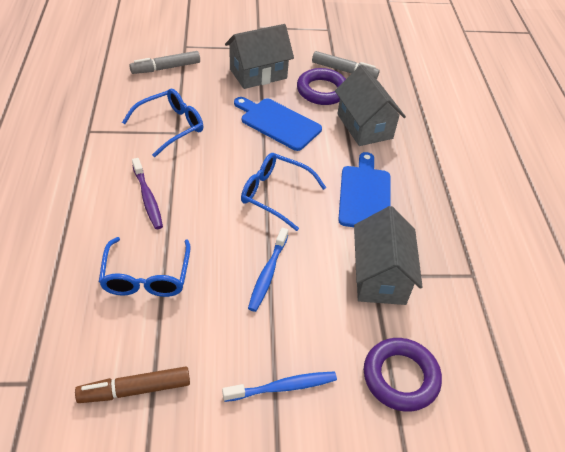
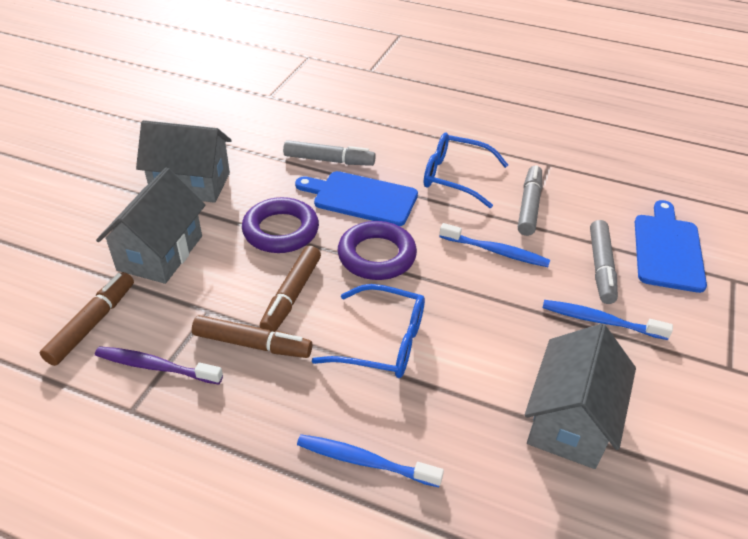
blue glasses: [99,237,191,297] [122,89,203,157] [241,153,326,231] = 3 -> [312,284,425,378] [424,133,508,208] = 2
blue toothbrush: [222,371,337,402] [248,227,288,312] = 2 -> [297,434,444,487] [439,223,550,267] [543,300,673,340] = 3
brown marker: [75,366,190,403] = 1 -> [40,272,134,366] [192,315,312,358] [260,246,321,332] = 3
grey marker: [129,51,200,74] [312,51,380,79] = 2 -> [283,140,376,166] [518,165,542,236] [590,220,618,304] = 3

